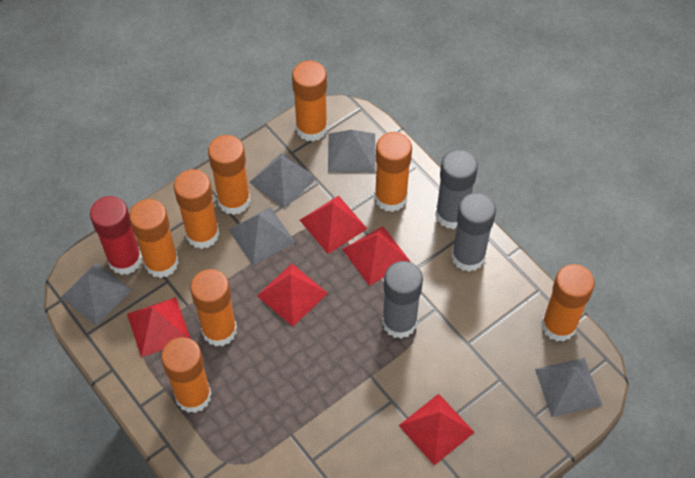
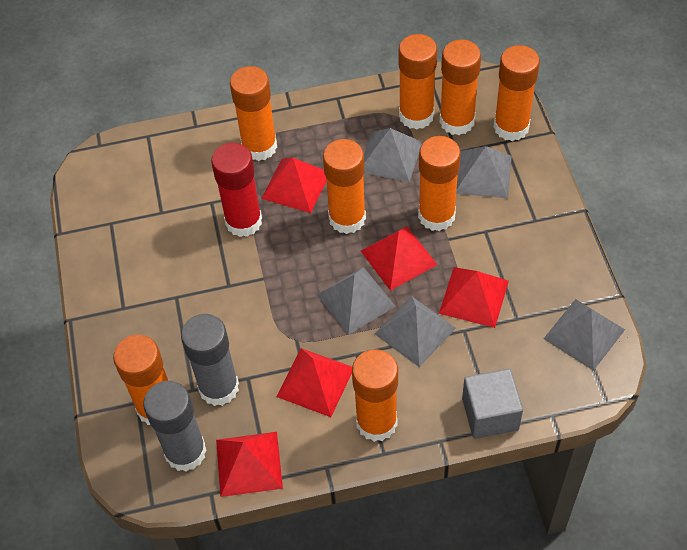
grey cube: none = 0 -> [462,369,523,439] = 1
grey glue stick: [382,261,423,339] [435,149,478,229] [451,193,496,272] = 3 -> [143,381,207,472] [181,314,239,406] = 2

